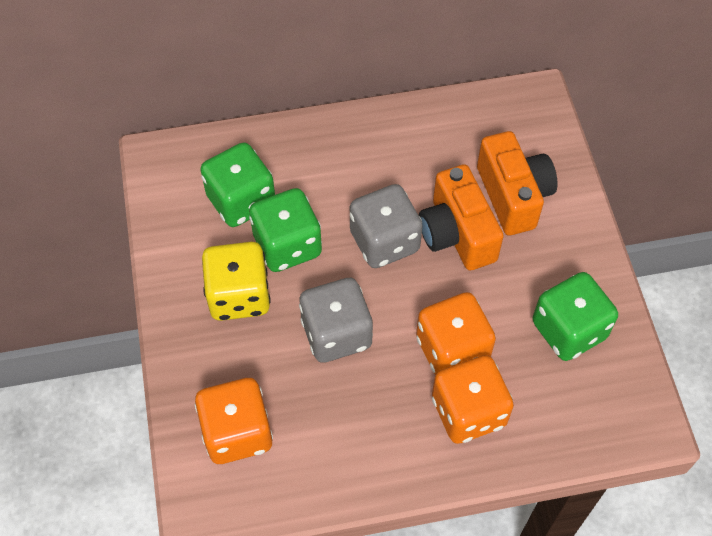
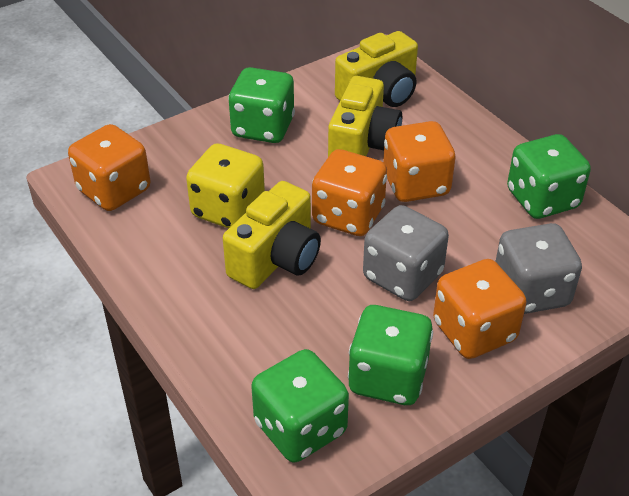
green dice: [200,142,275,227] [249,188,322,272] [533,272,618,361] = 3 -> [228,67,295,143] [251,349,349,462] [348,305,433,405] [507,134,591,219] = 4
orange camera: [419,164,504,271] [477,131,557,235] = 2 -> none = 0
orange dice: [195,378,273,464] [416,292,496,375] [432,355,514,444] = 3 -> [68,124,150,211] [312,149,387,236] [383,121,456,202] [433,259,526,359] = 4
yellow camera: none = 0 -> [223,181,321,289] [328,76,402,157] [335,31,418,107] = 3

